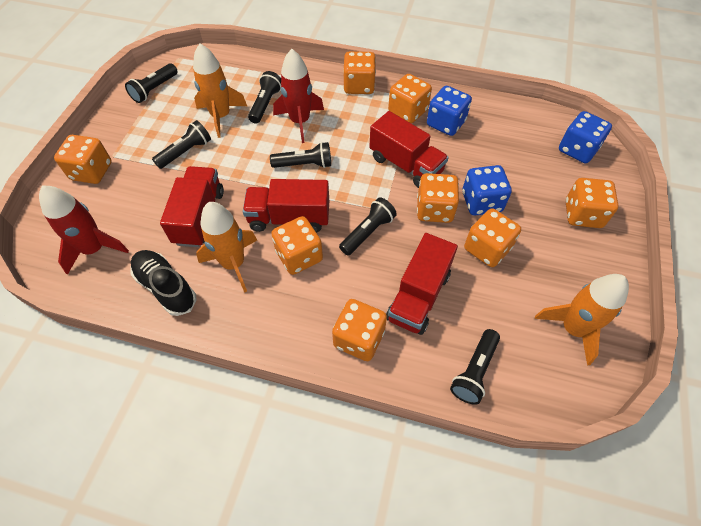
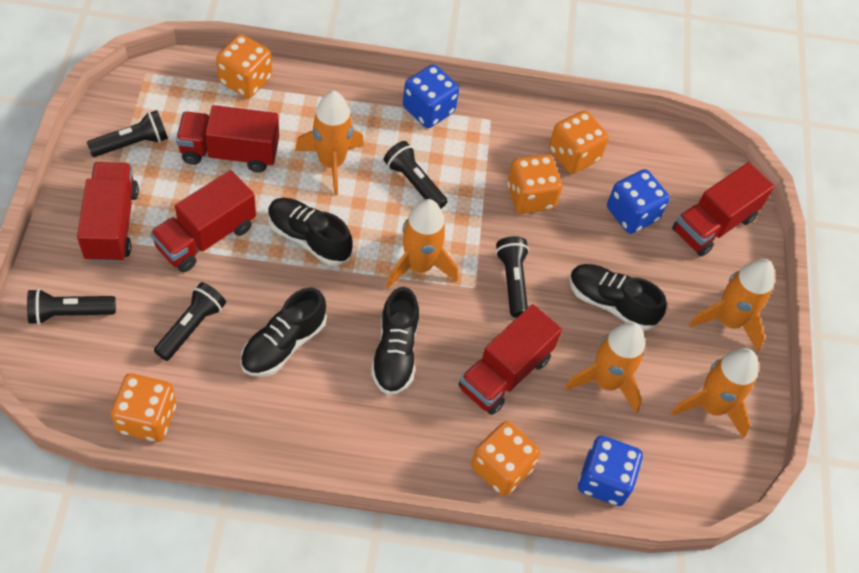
black flashlight: [125,63,178,103] [152,120,211,169] [248,71,281,124] [270,142,331,168] [339,197,397,256] [450,329,500,405] = 6 -> [27,289,116,325] [87,110,168,157] [154,282,226,361] [384,141,448,209] [496,236,529,318] = 5
black shoe: [130,250,196,316] = 1 -> [240,287,327,377] [268,198,353,266] [371,287,419,395] [569,264,667,330] = 4
orange dice: [54,135,112,184] [271,216,323,275] [332,299,387,361] [343,51,376,94] [388,74,432,123] [417,173,459,223] [464,208,521,267] [566,178,619,228] = 8 -> [111,373,176,442] [216,34,272,98] [471,421,540,496] [507,154,562,214] [549,110,609,174] = 5
orange rocket: [193,43,247,138] [196,202,257,293] [535,274,629,366] = 3 -> [295,91,364,196] [386,199,458,288] [565,322,645,413] [671,348,758,438] [689,259,775,352] = 5
red rocket: [39,185,129,275] [273,49,324,143] = 2 -> none = 0
red truck: [160,166,224,247] [243,179,329,232] [369,111,449,188] [386,233,458,335] = 4 -> [77,162,139,263] [150,170,256,272] [176,105,279,172] [458,304,562,415] [672,162,775,256] = 5

